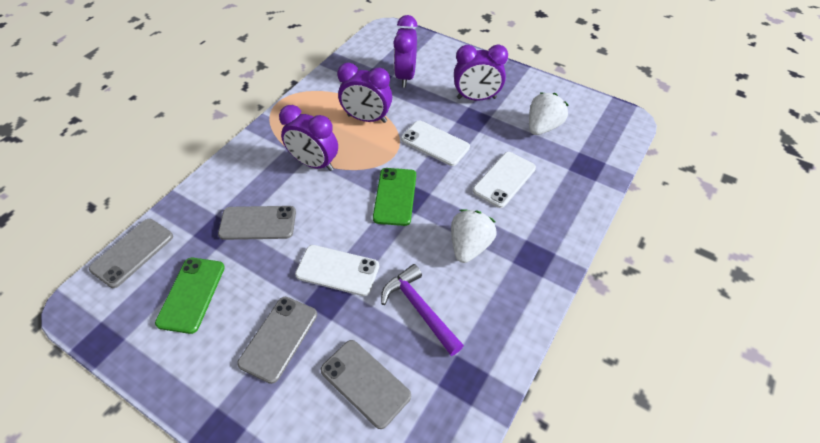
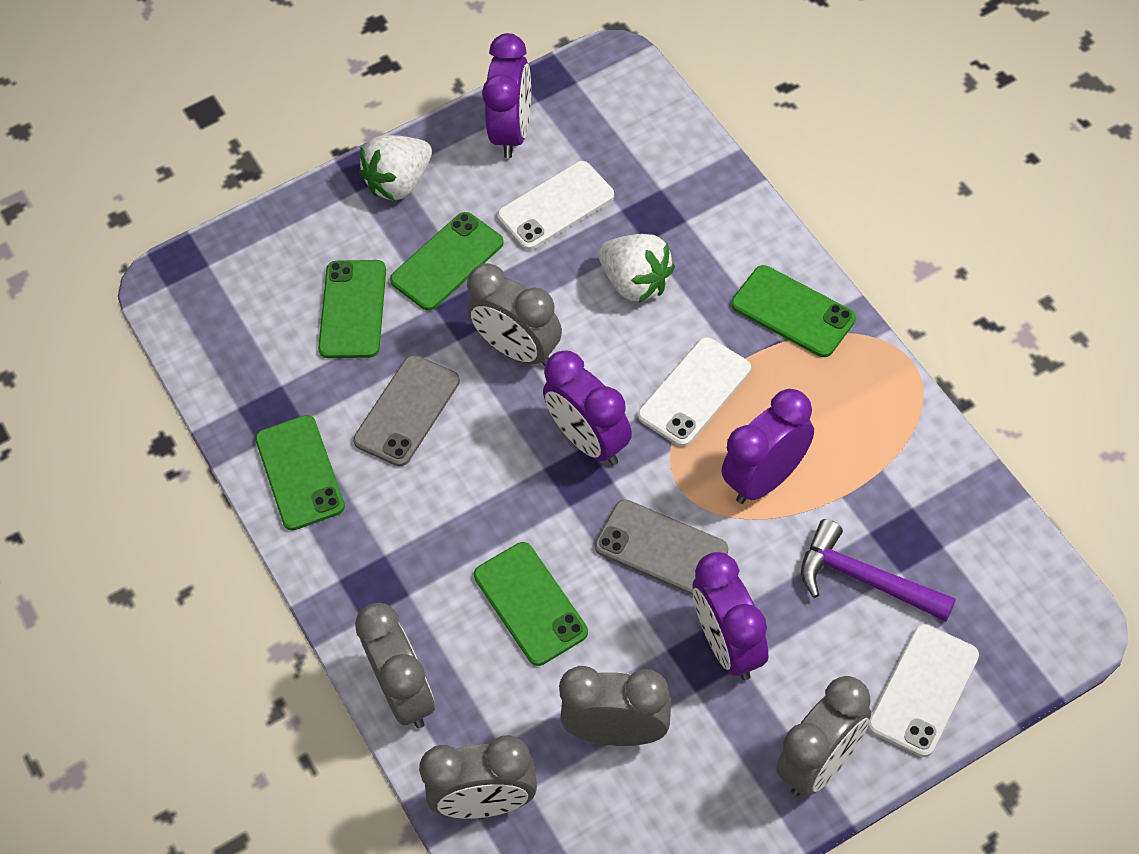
green phone: [155,258,225,334] [373,168,416,226] = 2 -> [255,415,345,531] [318,260,386,358] [390,212,504,311] [474,542,588,666] [731,265,856,357] = 5
grey clock: none = 0 -> [355,603,435,728] [419,735,537,819] [467,263,562,366] [559,666,671,746] [776,676,871,796] = 5
grey phone: [89,219,173,288] [218,206,296,240] [237,297,317,384] [320,340,411,429] = 4 -> [353,355,460,467] [595,499,728,595] = 2

